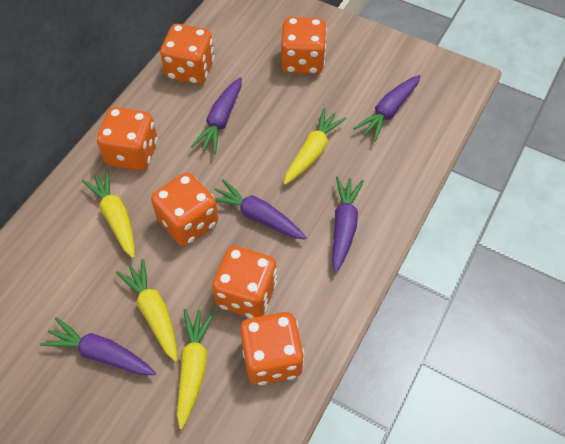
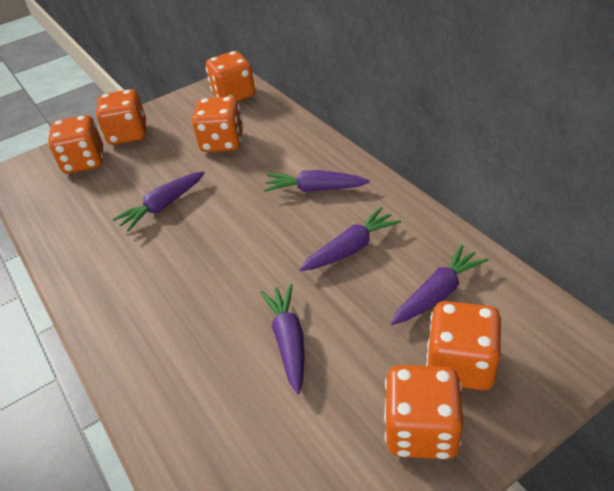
yellow carrot: [82,169,135,258] [116,259,178,362] [177,309,215,429] [284,108,347,185] = 4 -> none = 0

